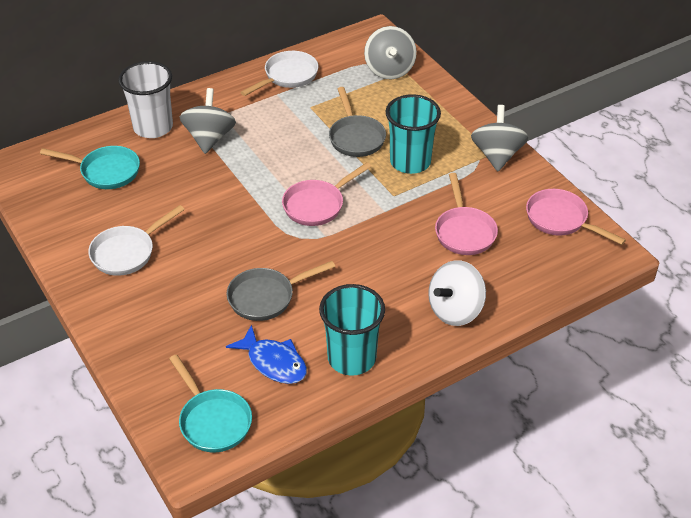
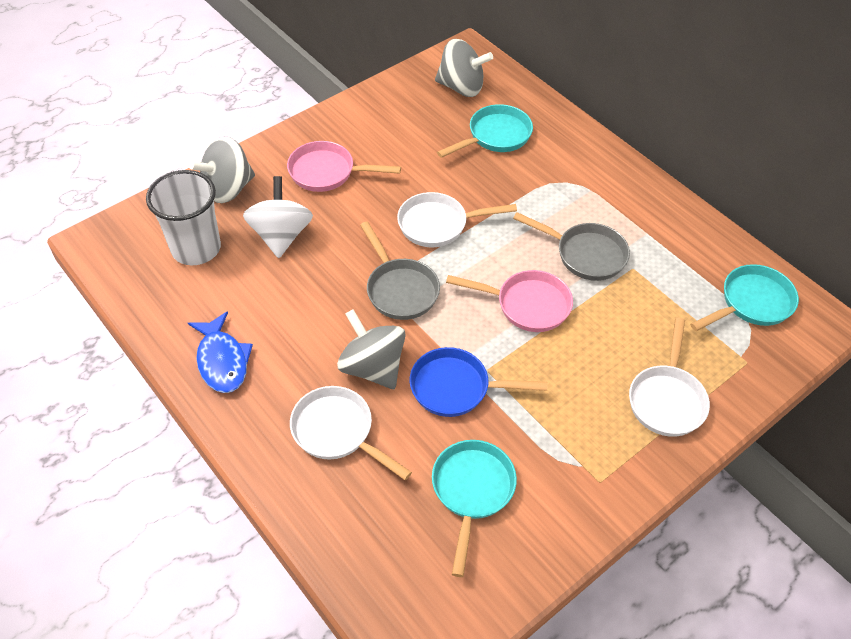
blue pan: none = 0 -> [410,347,548,417] = 1
pink pan: [282,162,371,226] [435,173,498,255] [526,189,626,245] = 3 -> [287,141,401,192] [446,270,573,332] = 2
turquoise cup: [319,284,385,376] [385,94,441,174] = 2 -> none = 0
turquoise pan: [40,146,140,189] [169,354,252,452] = 2 -> [432,440,517,577] [437,104,533,158] [690,264,799,331] = 3
white pan: [88,205,185,276] [240,51,318,96] = 2 -> [290,386,412,480] [397,192,517,247] [629,318,710,437] = 3

